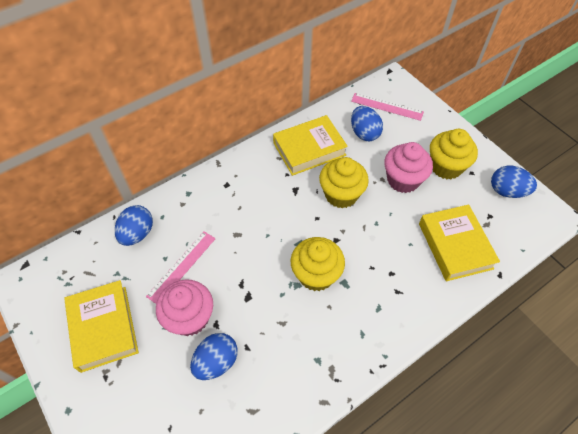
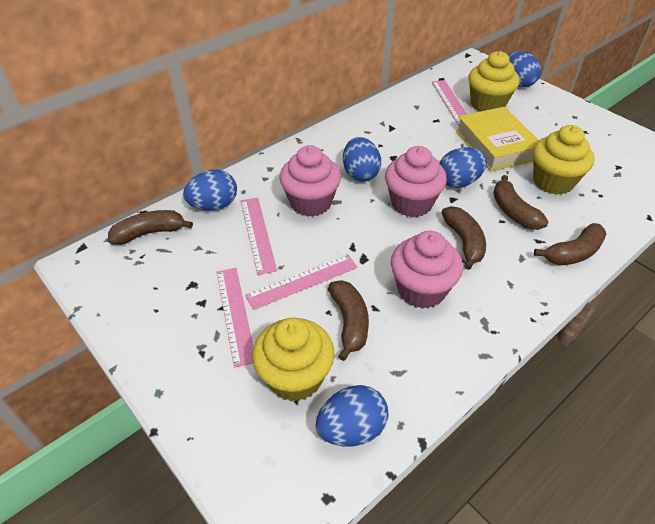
blue egg: [115,205,153,246] [190,333,238,380] [351,106,383,141] [491,166,537,198] = 4 -> [183,169,237,211] [316,385,389,447] [343,137,381,181] [439,147,487,188] [508,51,541,87] = 5
brown banana: none = 0 -> [108,210,193,245] [329,280,369,361] [441,206,486,270] [493,175,548,230] [534,223,606,265] = 5
pink cupcake: [156,279,213,336] [384,142,433,193] = 2 -> [280,145,341,217] [385,146,447,217] [391,231,463,309] = 3
pink ruler: [146,231,216,304] [351,93,424,121] = 2 -> [217,268,254,368] [241,198,277,275] [245,254,358,310] [432,80,467,126] = 4
yellow book: [64,280,139,373] [273,115,348,176] [419,204,500,281] = 3 -> [456,107,539,171] = 1

